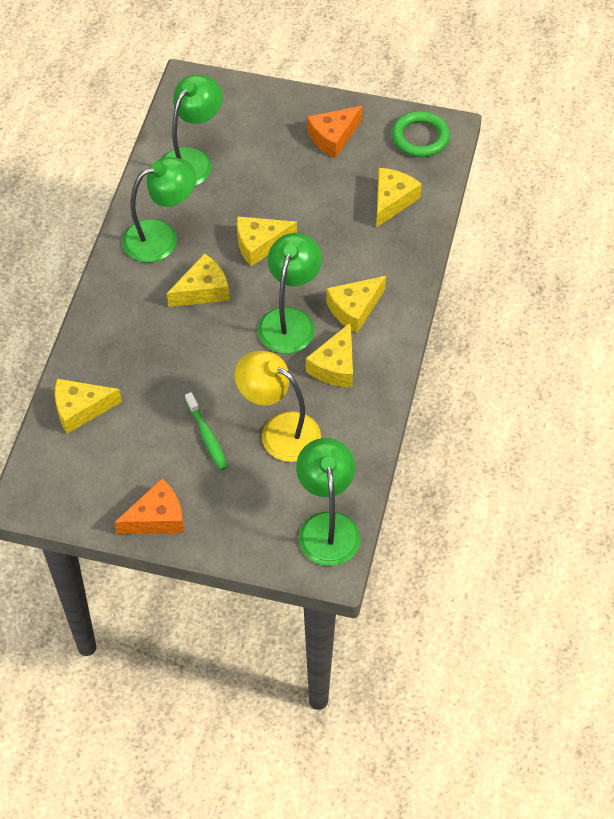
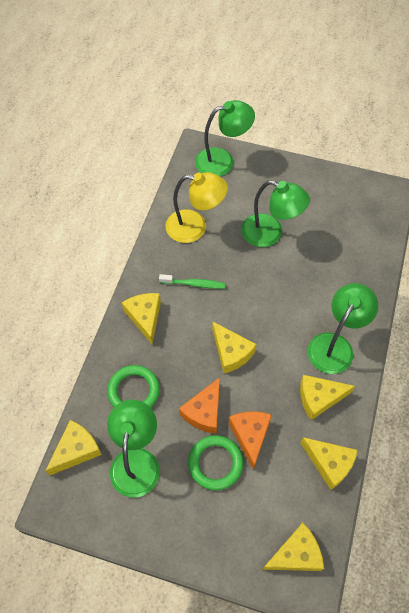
green ring: [392,111,450,157] = 1 -> [107,365,160,408] [188,435,243,491] = 2

